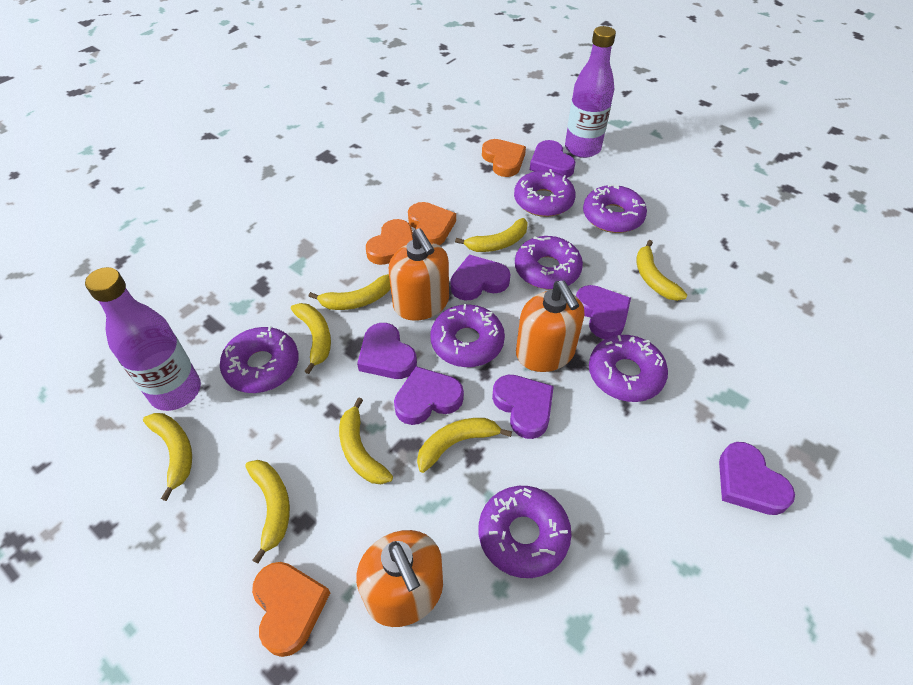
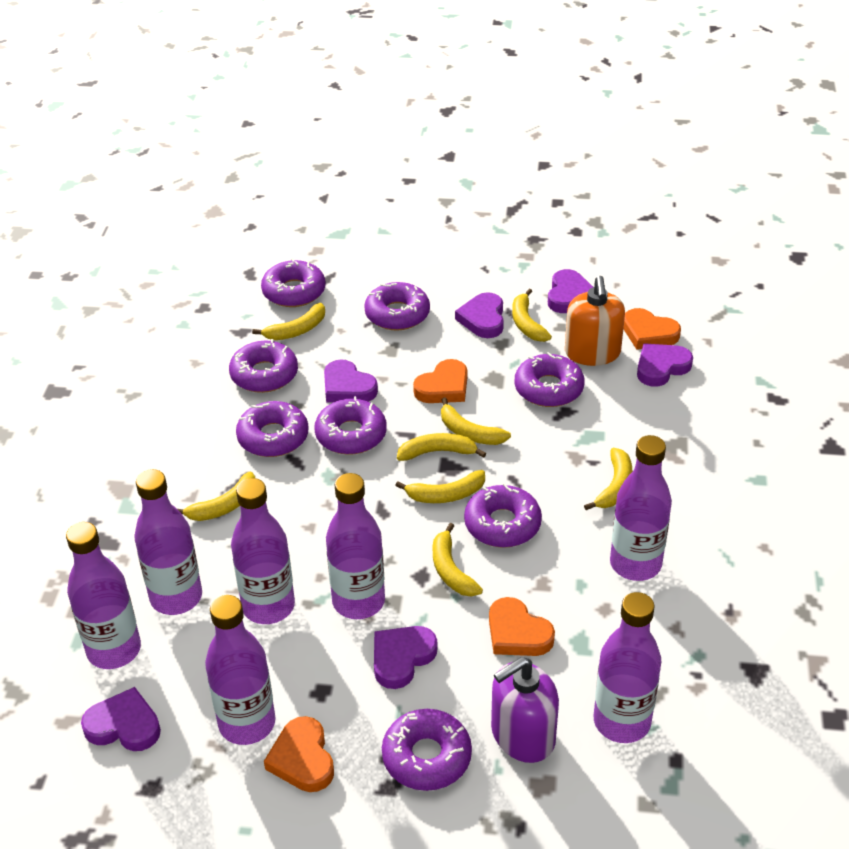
orange soap dispenser: [356,530,443,627] [389,228,449,321] [516,281,584,372] = 3 -> [565,276,625,366] = 1
purple bottle: [85,267,201,411] [565,26,616,158] = 2 -> [66,522,141,669] [134,469,202,615] [205,595,276,745] [231,478,295,624] [326,473,385,619] [594,592,661,743] [610,435,672,581] = 7
purple donut: [220,326,299,393] [430,304,505,367] [479,486,571,578] [514,169,576,217] [515,236,583,289] [583,184,647,233] [589,335,668,402] = 7 -> [229,339,298,393] [236,401,308,457] [261,258,325,307] [315,396,387,455] [364,282,430,331] [382,709,472,791] [464,483,542,548] [515,352,585,407] = 8
purple heart: [357,323,417,379] [394,366,464,425] [451,255,511,301] [492,375,554,439] [530,140,575,178] [576,285,631,339] [719,442,795,515] = 7 -> [81,687,161,751] [324,359,378,403] [374,626,437,689] [455,292,504,338] [548,269,593,313] [637,343,693,386] = 6
purple soap dispenser: none = 0 -> [491,657,559,763] = 1

